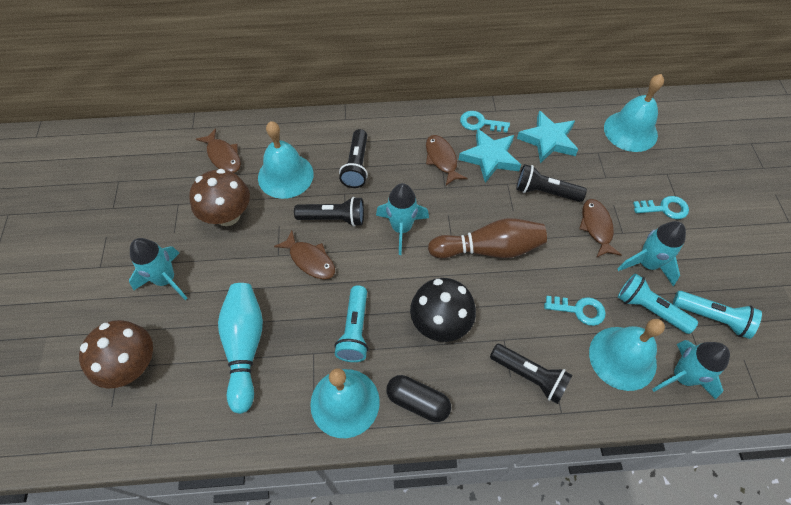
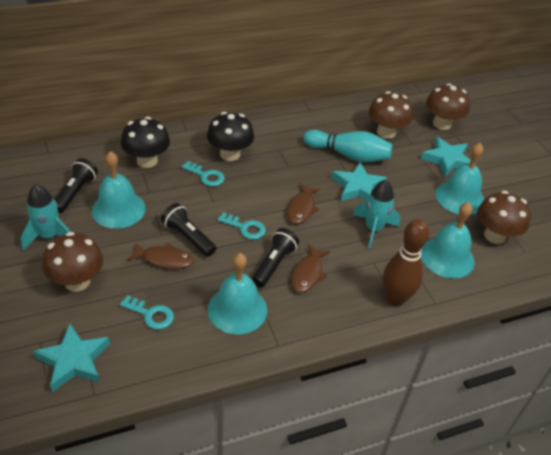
black capsule: [386,375,451,422] = 1 -> none = 0
black flashlight: [294,197,364,227] [339,129,368,188] [490,344,573,404] [516,164,587,202] = 4 -> [54,158,98,213] [161,203,216,257] [252,228,299,288] = 3
black mushroom: [410,278,476,342] = 1 -> [121,117,170,168] [207,112,254,161] = 2
brown fish: [196,128,241,173] [274,231,335,279] [426,135,468,186] [579,199,622,258] = 4 -> [127,242,194,269] [287,183,320,224] [291,244,330,293] = 3
brown mushroom: [79,320,153,388] [189,169,250,226] = 2 -> [42,232,103,292] [368,91,413,139] [426,84,470,130] [477,191,531,244] = 4
turquoise flashlight: [334,285,368,362] [618,273,698,334] [673,291,762,339] = 3 -> none = 0
turquoise rocket: [129,238,187,300] [376,183,429,255] [618,221,686,286] [652,340,730,399] = 4 -> [21,184,71,250] [353,179,400,248] = 2
turquoise star: [459,128,521,183] [517,110,578,163] = 2 -> [34,324,110,392] [332,162,387,201] [421,137,471,177] = 3

